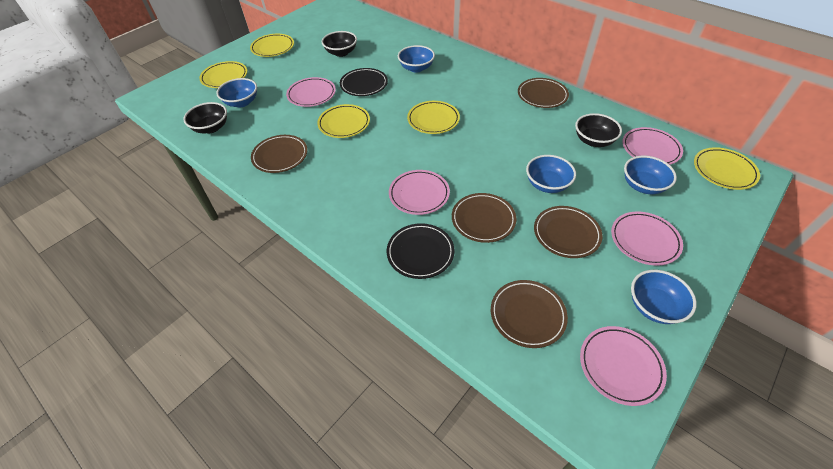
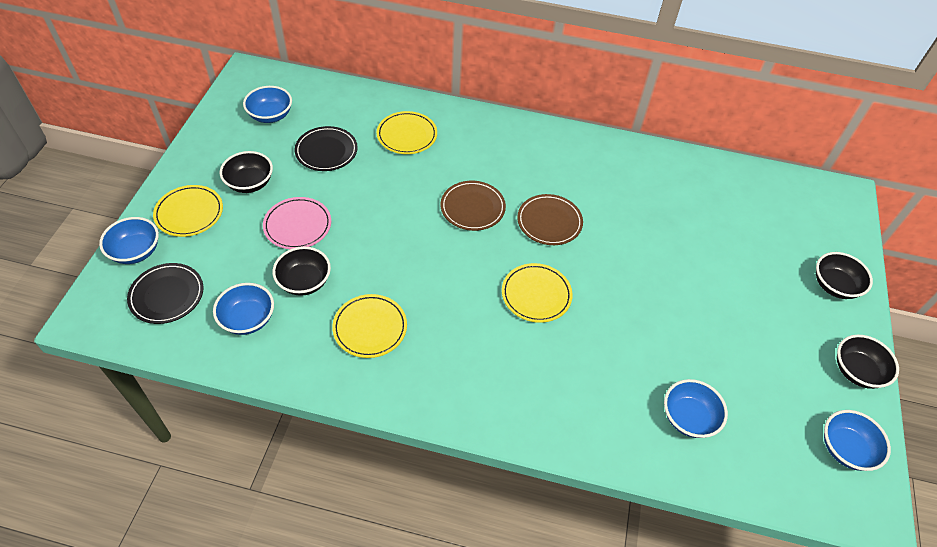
black bowl: [183,102,227,134] [322,31,357,57] [575,113,622,147] = 3 -> [220,151,273,193] [272,246,331,296] [816,252,873,299] [837,334,899,389] = 4
brown plate: [251,135,308,173] [452,193,517,243] [491,280,568,348] [518,78,569,108] [534,206,602,258] = 5 -> [440,181,506,231] [517,194,583,245] = 2
pink plate: [286,77,336,107] [389,170,450,215] [580,326,667,406] [611,211,683,266] [622,127,683,165] = 5 -> [263,197,331,249] = 1
yellow plate: [199,61,247,88] [250,34,294,57] [317,104,370,138] [407,101,460,134] [694,147,760,190] = 5 -> [153,185,223,237] [332,294,407,358] [377,111,437,154] [502,263,573,323] = 4

